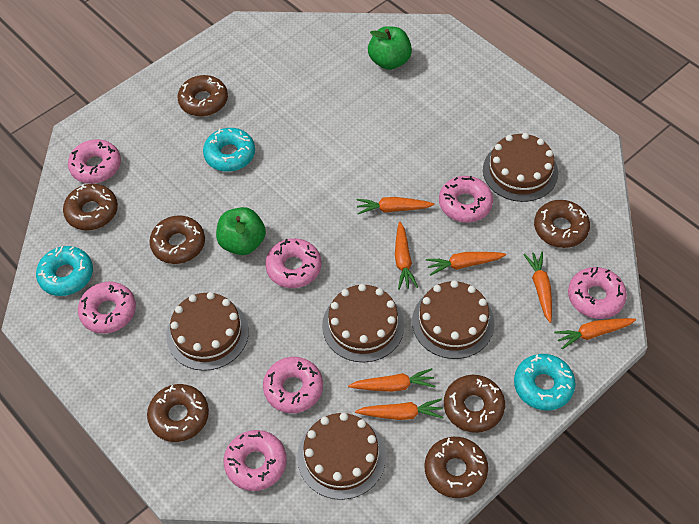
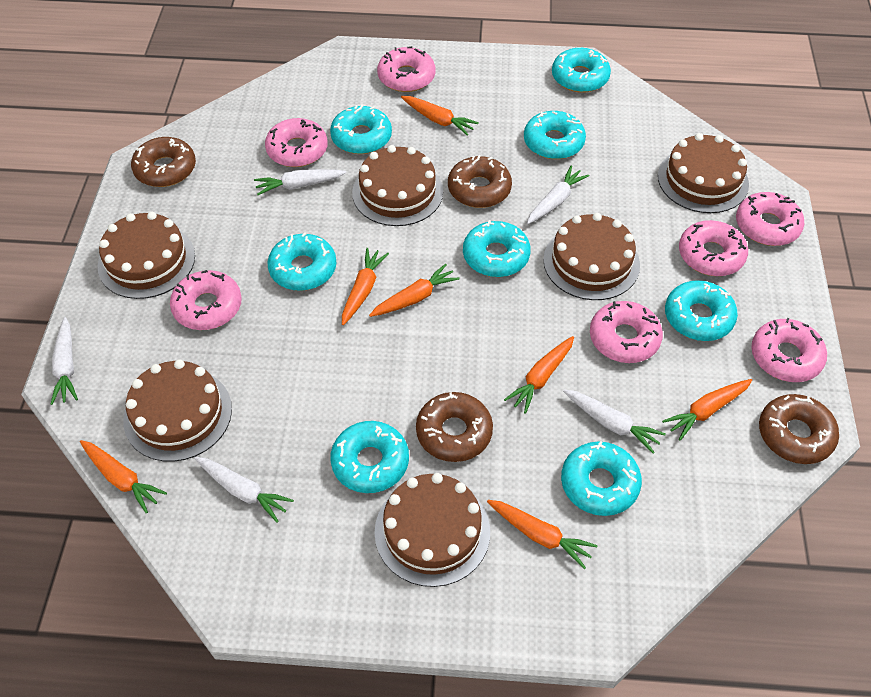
brown cake: [166,292,249,371] [297,413,386,500] [322,284,404,362] [412,280,495,359] [483,133,558,202] = 5 -> [98,212,195,299] [123,359,232,462] [352,145,443,226] [375,473,490,587] [543,213,640,300] [658,133,749,213] = 6
brown donut: [63,184,118,230] [147,384,209,442] [150,216,205,264] [178,75,228,117] [425,437,488,498] [444,375,505,433] [534,200,590,248] = 7 -> [131,137,196,187] [416,392,493,462] [448,155,512,208] [759,394,839,464] = 4
green apple: [216,207,266,255] [368,26,412,70] = 2 -> none = 0
turquoise donut: [36,246,93,296] [203,128,255,172] [514,354,576,410] = 3 -> [267,232,337,291] [330,104,392,154] [330,421,409,493] [463,220,531,277] [524,111,586,159] [552,48,611,93] [561,441,642,516] [665,280,738,341] = 8
white carrot: none = 0 -> [51,317,78,405] [195,457,294,523] [254,169,347,195] [527,166,589,224] [563,389,666,454] = 5

